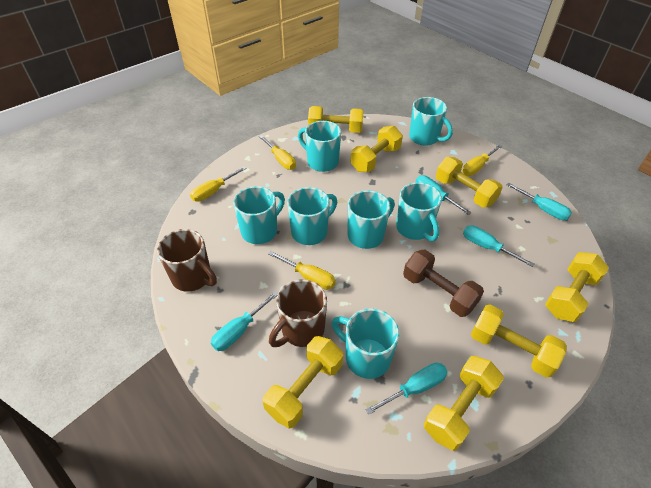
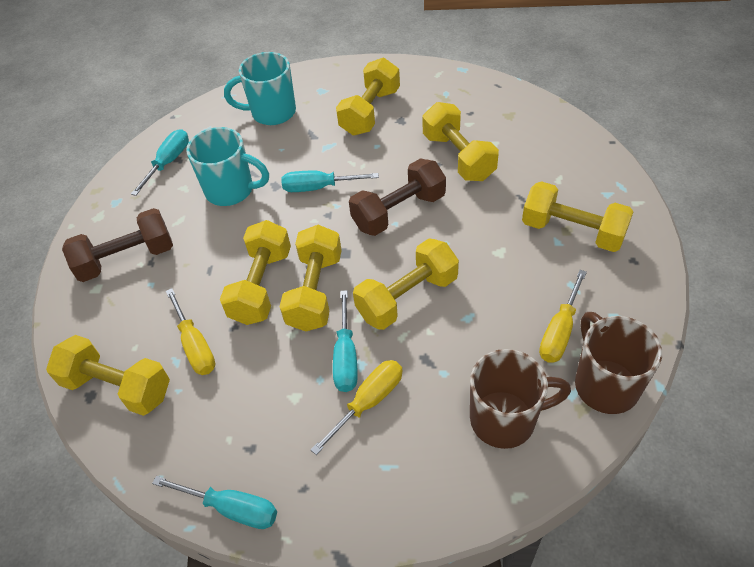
brown dumbbell: [403,250,484,317] = 1 -> [62,208,173,282] [349,158,446,236] = 2
turquoise mug: [233,186,285,244] [287,187,337,245] [298,121,341,172] [331,308,399,379] [348,190,395,249] [396,182,442,242] [409,97,453,146] = 7 -> [186,127,269,206] [224,52,296,125] = 2
turquoise screwdriver: [211,292,278,351] [365,363,448,415] [416,175,472,215] [463,225,534,267] [506,183,572,220] = 5 -> [131,129,189,196] [152,476,277,529] [281,171,379,192] [333,290,358,392] = 4
yellow screwdriver: [190,167,247,202] [259,135,296,170] [268,251,336,290] [462,145,503,176] = 4 -> [166,288,215,375] [311,360,403,455] [539,270,587,363] = 3

